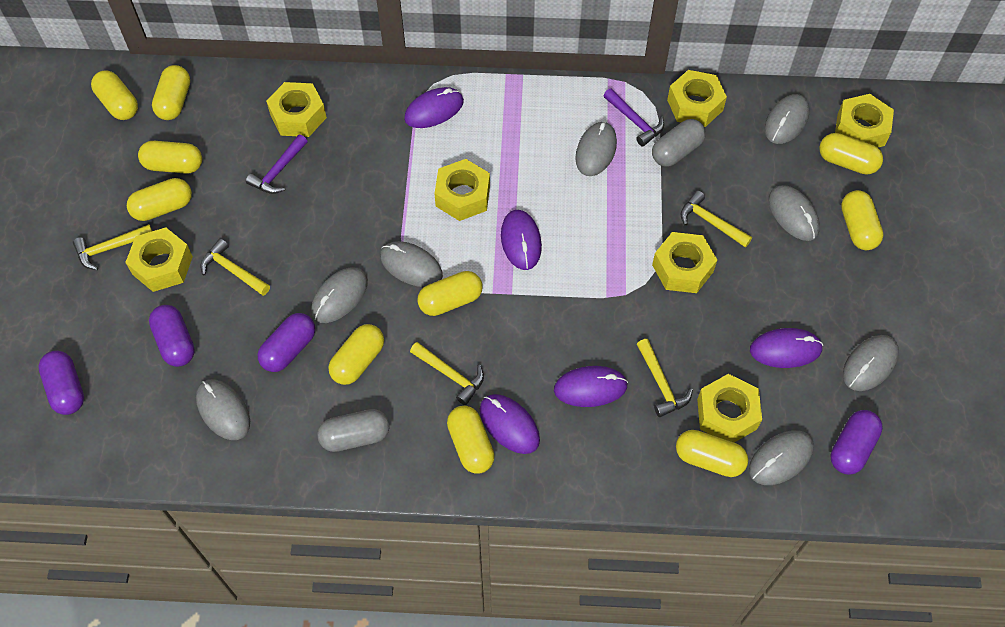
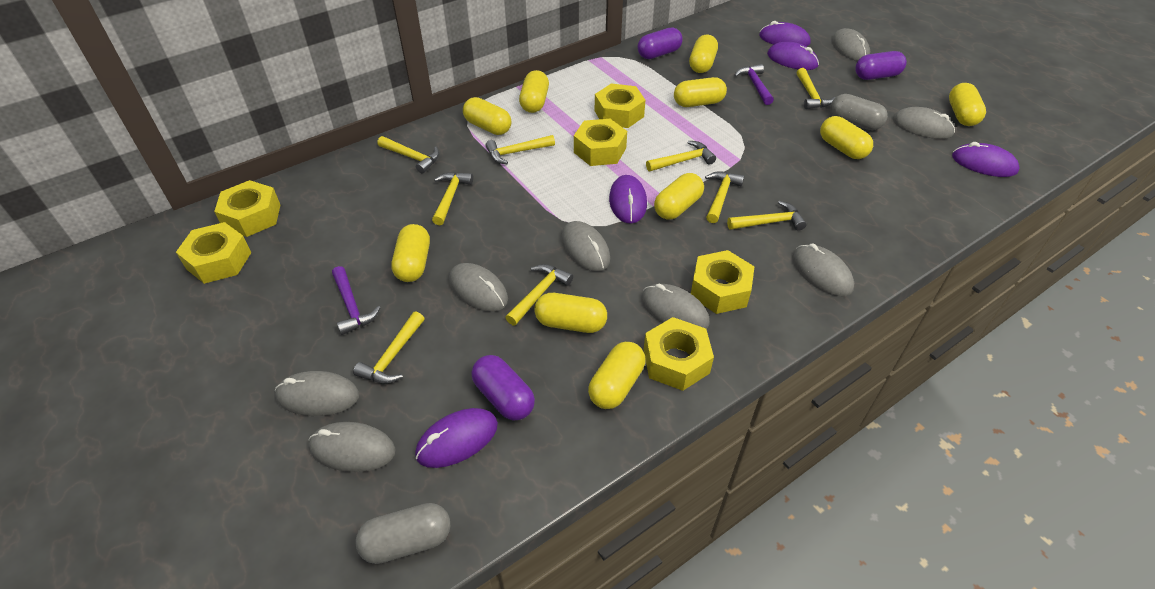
purple capsule: [38,351,84,415] [149,305,195,367] [257,313,315,372] [831,410,883,475] = 4 -> [472,355,535,420] [638,27,683,59] [855,51,907,80] = 3
yellow hammer: [73,224,152,270] [200,238,270,296] [410,342,484,405] [637,339,693,417] [681,190,752,248] = 5 -> [353,311,425,384] [378,136,440,174] [432,172,473,225] [485,135,555,164] [505,264,573,326] [646,141,716,171] [705,171,745,223] [727,201,807,231] [797,68,835,109] = 9
yellow nut: [125,227,193,292] [266,82,327,137] [434,159,490,221] [652,232,717,293] [667,70,727,127] [697,374,762,442] [835,94,894,147] = 7 -> [176,222,251,284] [214,180,280,237] [574,119,627,166] [595,83,645,128] [644,317,714,391] [691,250,755,314] = 6

